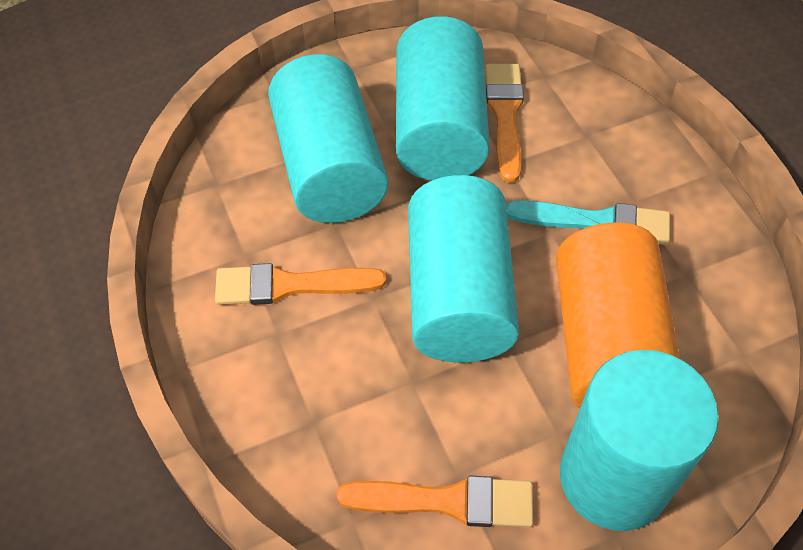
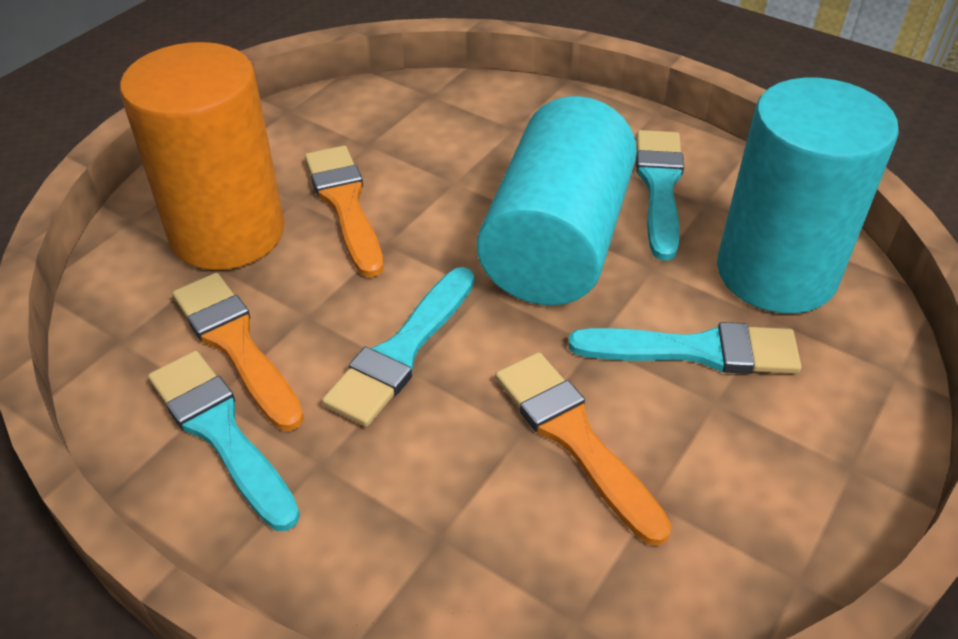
turquoise brush: [506,200,670,245] = 1 -> [148,351,300,531] [322,267,475,427] [568,322,802,374] [636,130,684,261] = 4
turquoise cylinder: [268,54,388,223] [396,16,490,180] [408,175,519,363] [560,350,719,531] = 4 -> [477,96,637,305] [717,78,899,314] = 2

